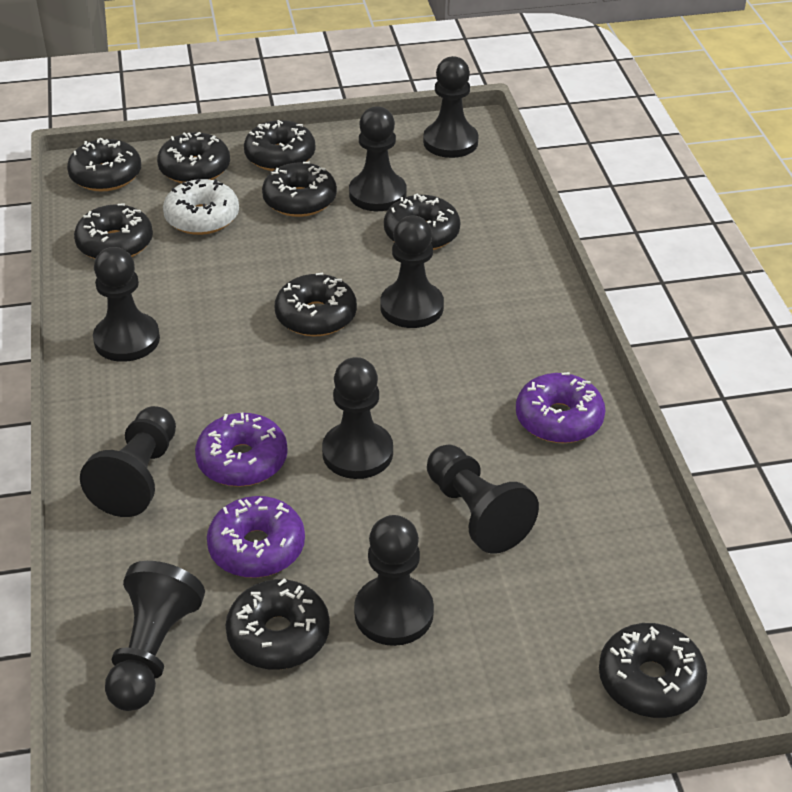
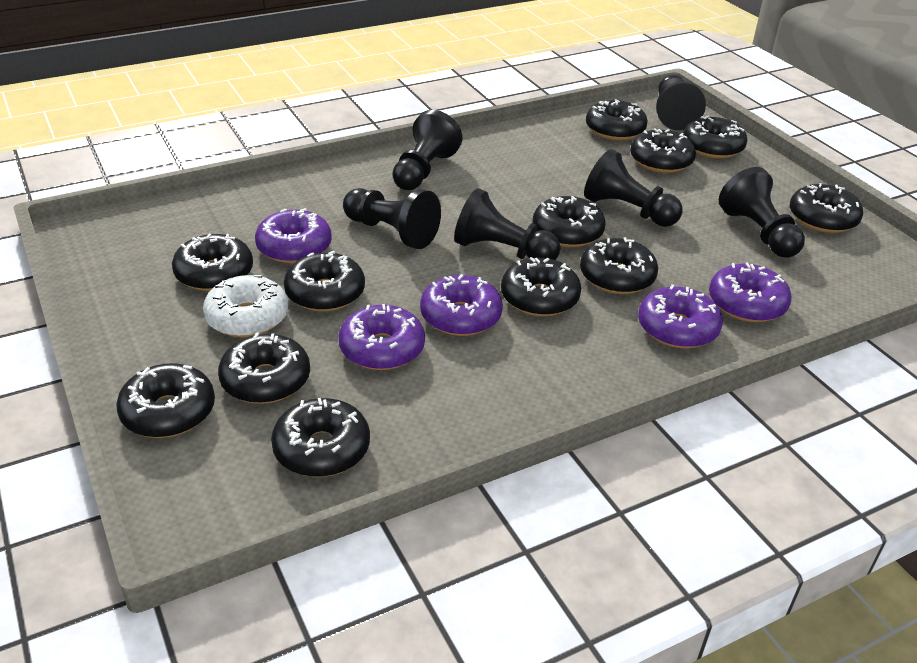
black donut: [67,138,141,191] [74,203,153,259] [157,132,230,183] [226,578,330,670] [244,120,315,171] [262,162,337,217] [275,273,357,336] [384,194,460,250] [599,623,707,718] = 9 -> [116,363,215,438] [172,234,253,291] [218,332,310,404] [271,398,370,477] [284,251,365,311] [501,257,581,316] [533,196,606,247] [580,237,658,294] [586,99,648,140] [630,128,696,173] [683,116,748,159] [790,183,863,233] = 12
black pawn: [80,406,176,517] [93,247,160,362] [105,561,205,711] [322,357,393,479] [349,106,407,211] [354,515,434,646] [380,216,444,328] [423,56,479,158] [427,445,539,554] = 9 -> [343,188,441,249] [392,110,462,190] [454,188,561,260] [584,149,682,227] [656,75,706,130] [719,167,805,258] = 6
purple donut: [195,413,288,487] [207,496,305,578] [516,372,605,443] = 3 -> [255,208,332,263] [339,304,425,370] [420,274,503,336] [638,284,723,348] [709,263,792,322] = 5

